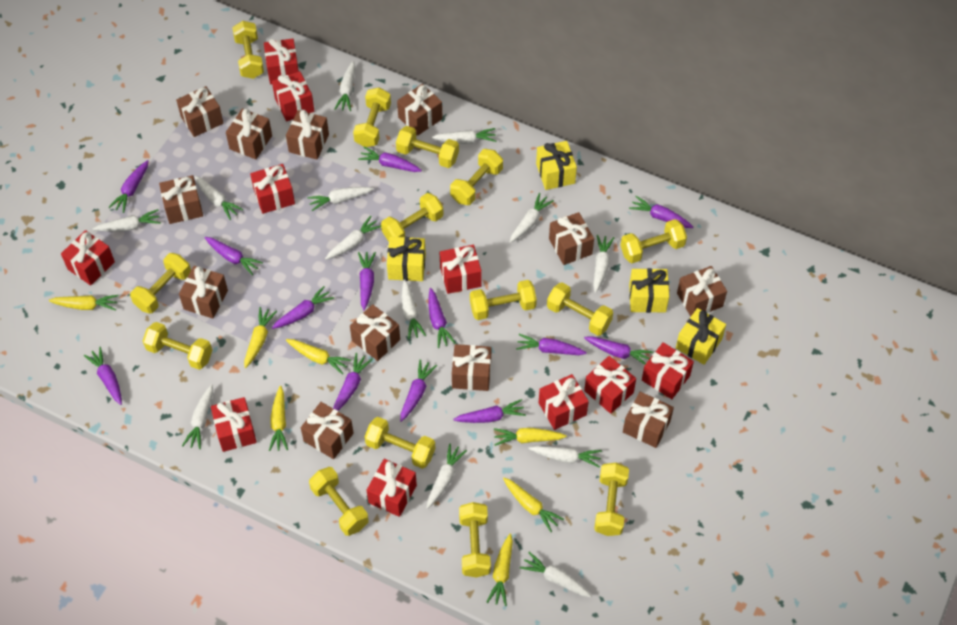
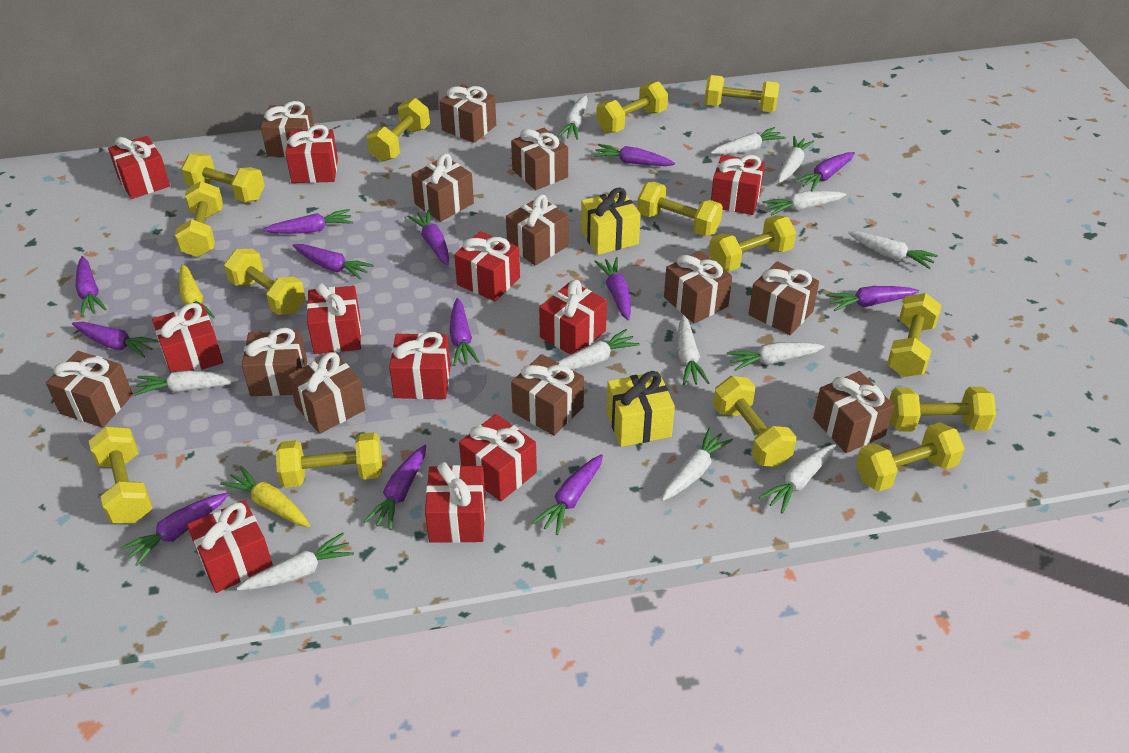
red gift: [61,230,115,285] [211,397,257,452] [250,164,295,214] [264,39,299,84] [272,71,314,121] [367,459,417,517] [439,245,482,294] [539,374,589,430] [584,356,636,414] [642,342,694,399] = 10 -> [108,136,170,199] [152,303,223,374] [187,500,273,593] [285,125,338,183] [307,283,361,354] [389,332,451,399] [425,462,485,543] [454,231,520,302] [459,414,537,502] [539,280,607,355] [711,155,765,215] = 11
white carrot: [93,209,161,232] [182,384,213,449] [194,176,243,220] [308,187,374,211] [325,216,381,260] [334,61,355,111] [402,279,426,340] [427,443,467,509] [431,128,496,144] [509,193,554,243] [520,552,591,597] [528,446,602,468] [593,235,614,293] = 13 -> [134,370,239,396] [237,533,354,590] [557,95,588,140] [557,329,640,370] [661,427,733,501] [677,315,709,385] [711,127,786,155] [727,342,825,371] [759,444,836,513] [762,191,846,216] [778,136,814,183] [848,231,938,269] = 12
yellow carrot: [49,295,119,311] [244,307,277,368] [269,386,288,451] [286,339,351,375] [486,534,513,606] [494,428,567,446] [503,478,564,532] = 7 -> [179,264,215,318] [220,466,310,527] = 2
yellow gift: [387,237,426,281] [536,141,577,190] [629,268,669,313] [676,308,726,365] = 4 -> [581,187,641,255] [606,371,675,447] = 2

